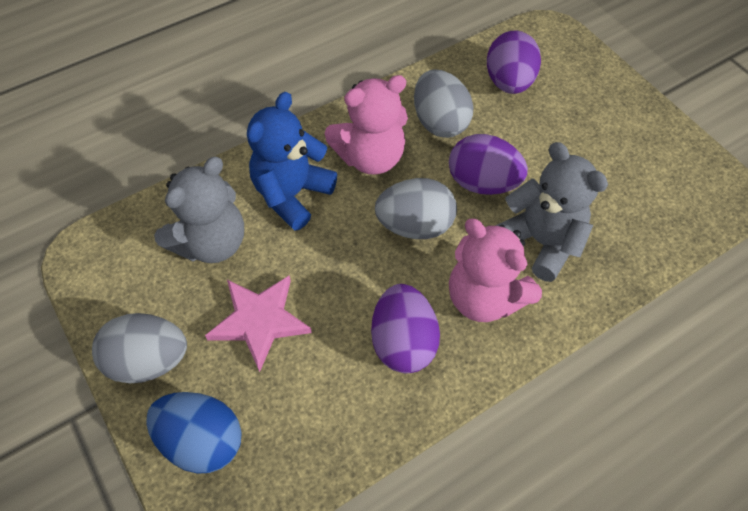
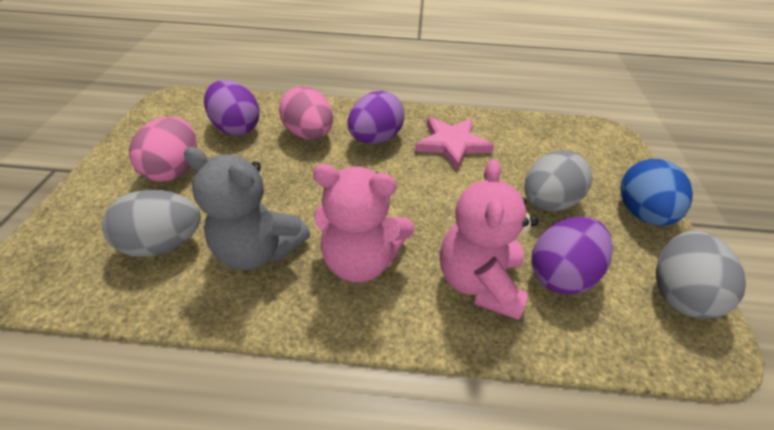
blue teddy bear: [247,92,337,231] = 1 -> none = 0
grey teddy bear: [154,157,244,263] [496,142,608,282] = 2 -> [184,147,310,270] = 1
pink egg: none = 0 -> [129,117,197,182] [279,86,333,140] = 2

